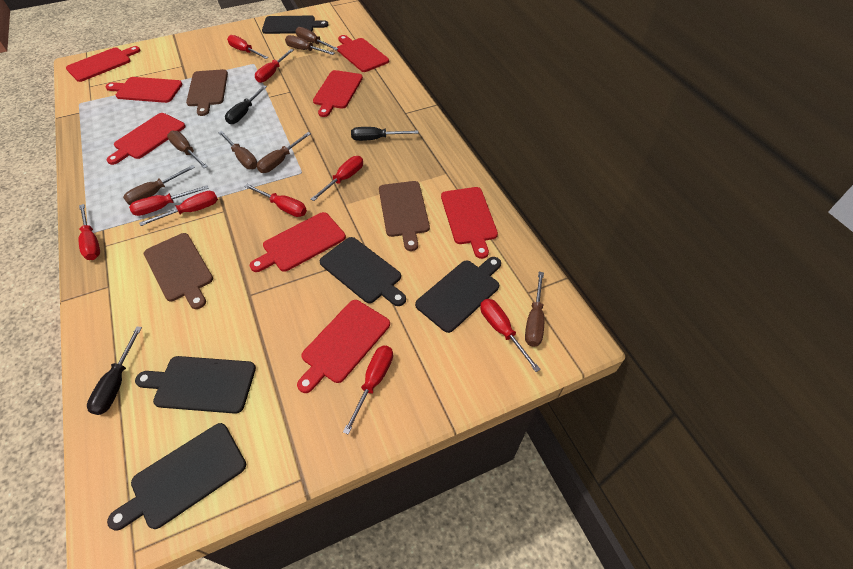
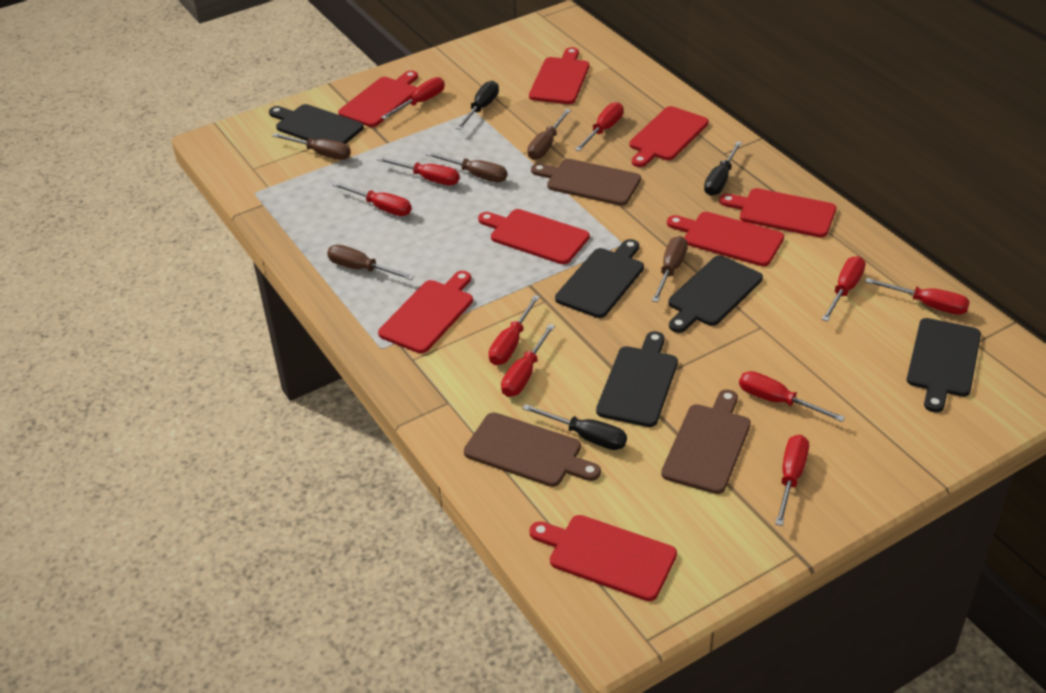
brown screwdriver: [123,165,195,205] [167,131,208,168] [218,131,257,169] [257,132,311,173] [285,35,334,55] [295,27,338,50] [525,272,545,347] = 7 -> [272,133,351,160] [327,245,414,280] [426,152,507,182] [527,109,571,160] [652,236,688,302] = 5
red screwdriver: [78,204,100,260] [129,185,209,216] [139,191,218,226] [227,35,268,59] [244,184,307,217] [255,49,294,83] [311,156,363,201] [343,346,393,435] [480,299,541,372] = 9 -> [332,182,412,216] [377,157,459,185] [381,77,445,120] [489,295,540,365] [501,324,555,397] [575,102,624,151] [739,371,845,422] [775,435,809,526] [822,256,866,322] [865,278,970,315] = 10

